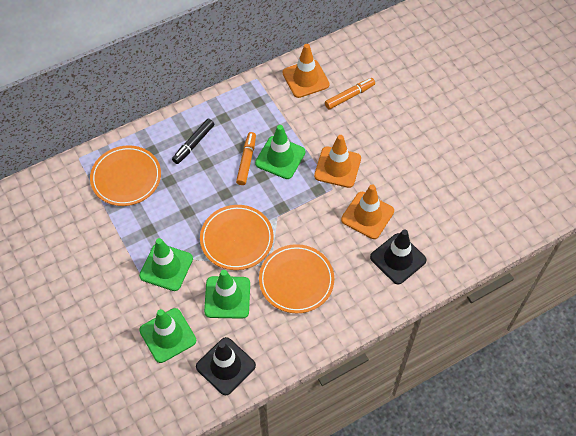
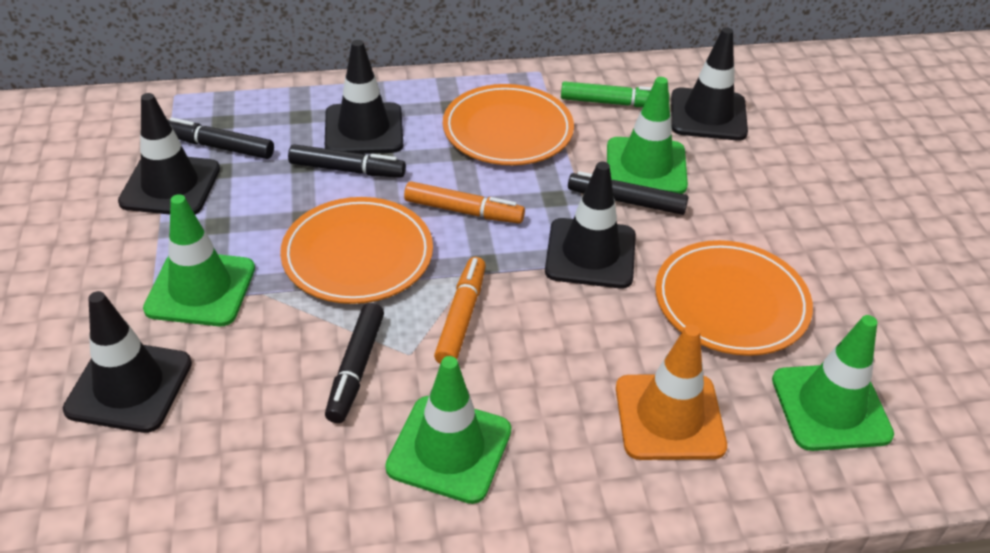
black marker: [172,119,214,164] = 1 -> [168,118,274,159] [288,144,406,178] [325,303,384,423] [568,171,689,215] = 4
black traffic cone: [196,337,256,395] [370,229,426,284] = 2 -> [63,291,192,433] [118,93,220,215] [325,40,403,154] [545,162,636,288] [671,27,748,140] = 5
green marker: none = 0 -> [561,81,652,107] = 1
orange traffic cone: [282,44,330,98] [314,135,361,188] [341,184,394,239] = 3 -> [616,325,727,460] = 1

